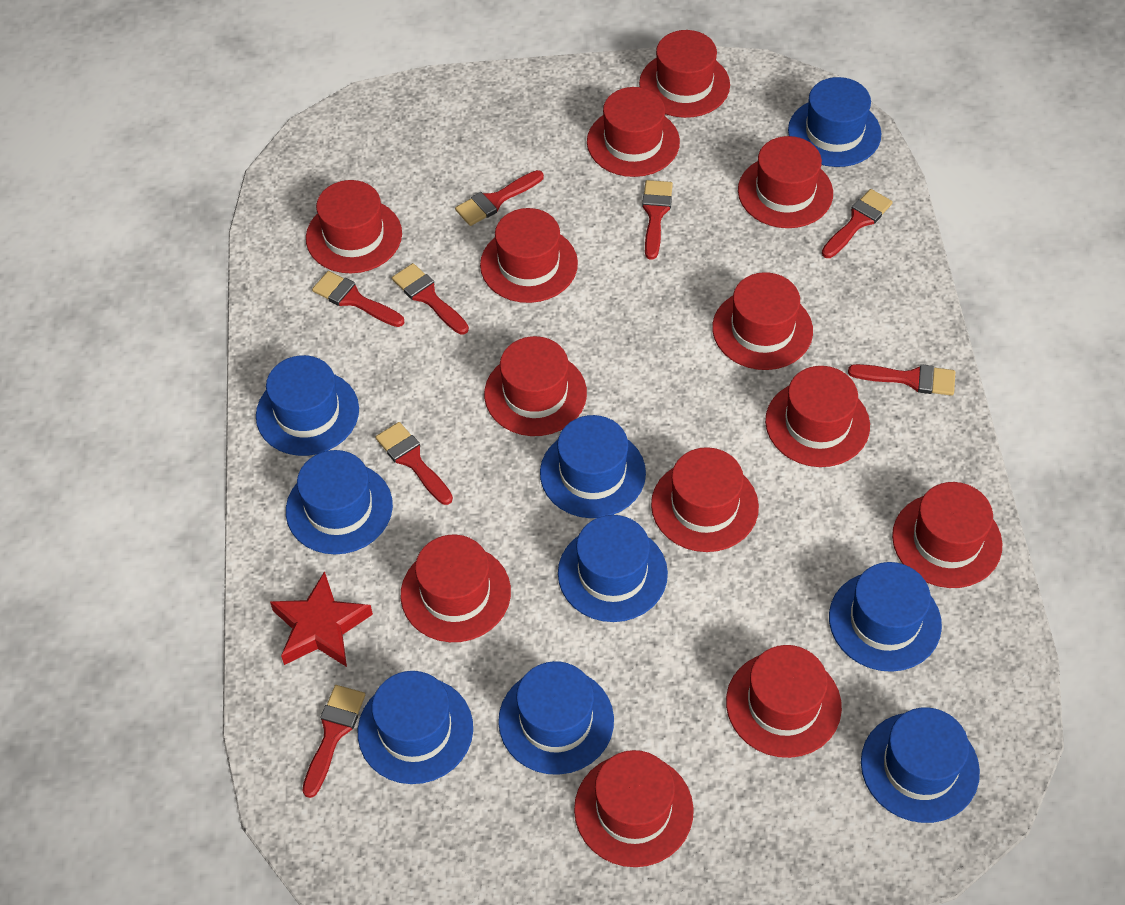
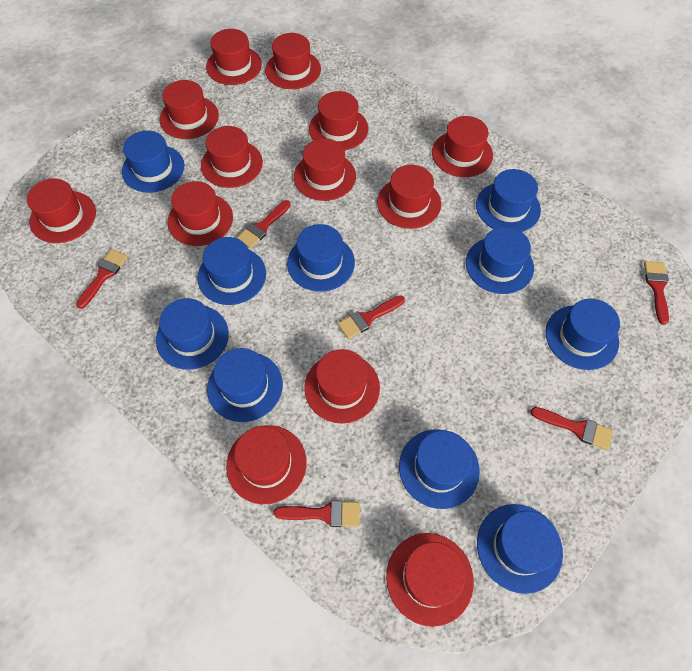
blue hat: [256,355,359,456] [286,450,393,554] [358,671,473,784] [498,661,614,775] [540,415,646,518] [558,515,668,622] [788,77,881,167] [829,562,942,672] [861,707,980,823] = 9 -> [122,130,184,193] [156,298,229,370] [197,237,266,305] [207,348,283,422] [287,224,355,292] [399,429,480,509] [466,227,534,294] [476,169,541,232] [477,504,563,594] [546,299,620,370] = 10
red brush: [302,685,365,798] [312,271,404,327] [375,422,453,505] [392,263,469,335] [455,170,544,226] [642,180,673,260] [822,189,893,258] [848,364,955,396] = 8 -> [76,249,128,309] [237,200,291,249] [274,501,360,527] [338,295,405,339] [530,407,613,450] [644,261,669,325] = 6
red star: [270,571,373,667] = 1 -> none = 0

